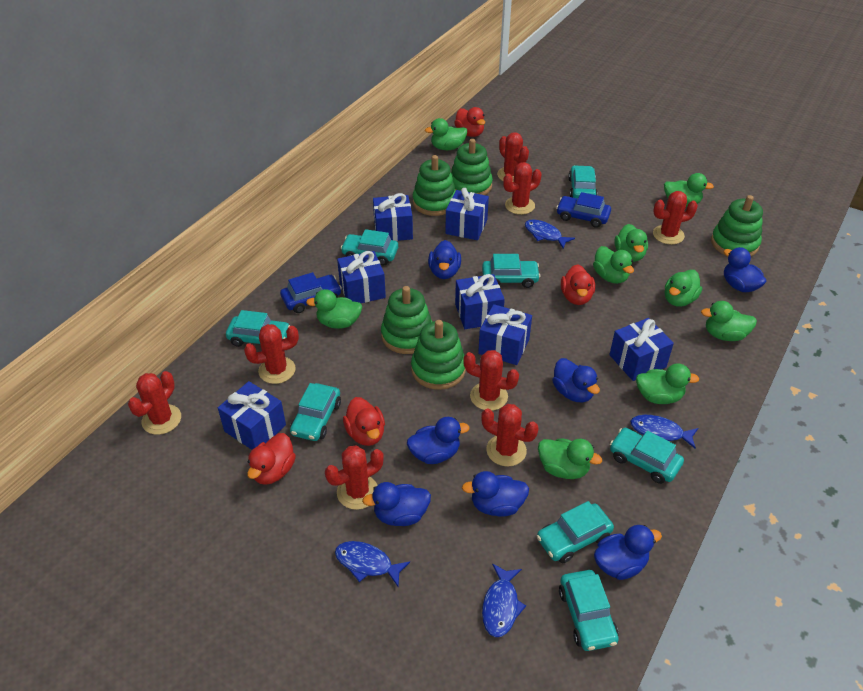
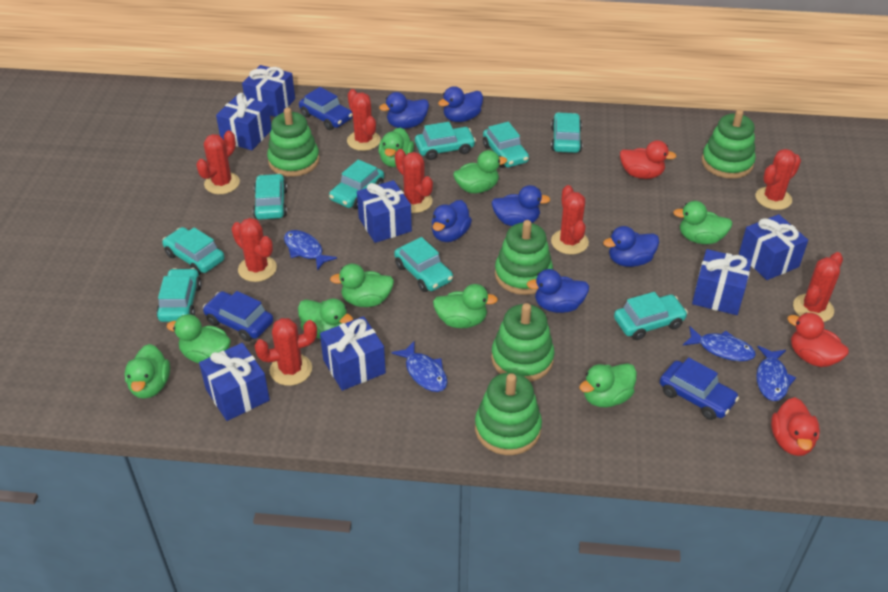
blue car: [280,272,342,313] [556,192,611,228] = 2 -> [203,291,273,342] [299,87,353,130] [660,357,739,420] = 3
blue duck: [362,482,431,526] [407,417,470,464] [428,240,461,279] [462,471,529,517] [552,358,600,402] [594,525,662,580] [723,247,767,292] = 7 -> [379,92,429,129] [432,200,472,242] [438,86,483,122] [491,185,551,226] [527,269,589,313] [603,226,659,267] = 6
red duck: [247,433,296,485] [343,397,385,446] [454,107,485,137] [561,264,595,305] = 4 -> [620,140,677,179] [771,397,820,456] [787,313,849,367] = 3
turquoise car: [226,310,290,347] [290,383,341,441] [341,229,398,265] [482,254,540,288] [536,501,614,563] [559,570,619,651] [568,165,598,199] [610,428,684,484] = 8 -> [156,268,202,322] [162,227,224,275] [253,174,287,219] [329,159,384,209] [394,237,453,292] [415,122,476,160] [483,122,529,168] [551,112,583,153] [614,292,688,340] = 9

